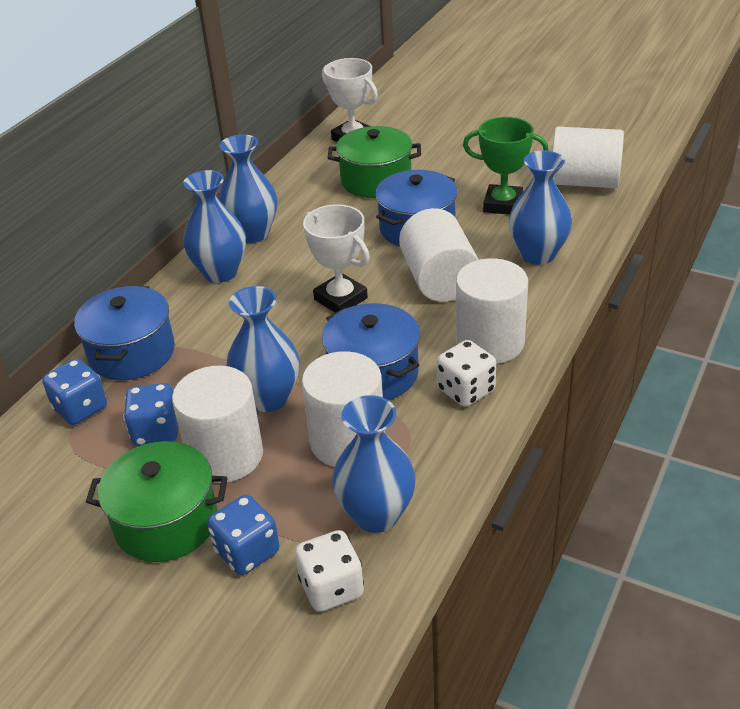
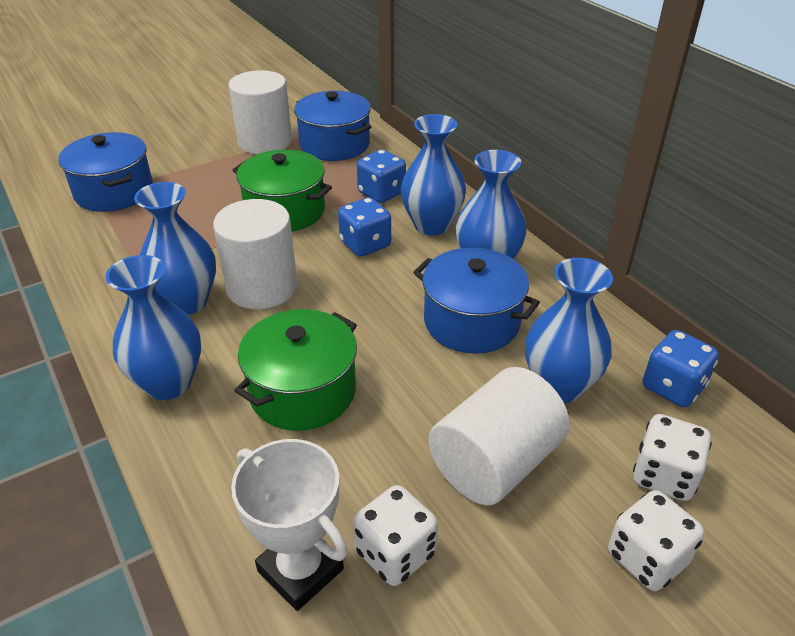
green trophy: [463,117,549,215] = 1 -> none = 0
white cylinder: [172,366,263,483] [302,351,385,467] [399,208,479,302] [456,258,528,364] [552,127,624,188] = 5 -> [213,199,298,309] [228,70,292,154] [429,367,570,506] = 3
white dice: [295,530,364,612] [437,340,496,407] = 2 -> [353,485,438,586] [608,490,704,591] [633,414,712,501] = 3
white trophy: [303,204,370,313] [322,58,378,142] = 2 -> [231,439,348,611] = 1

